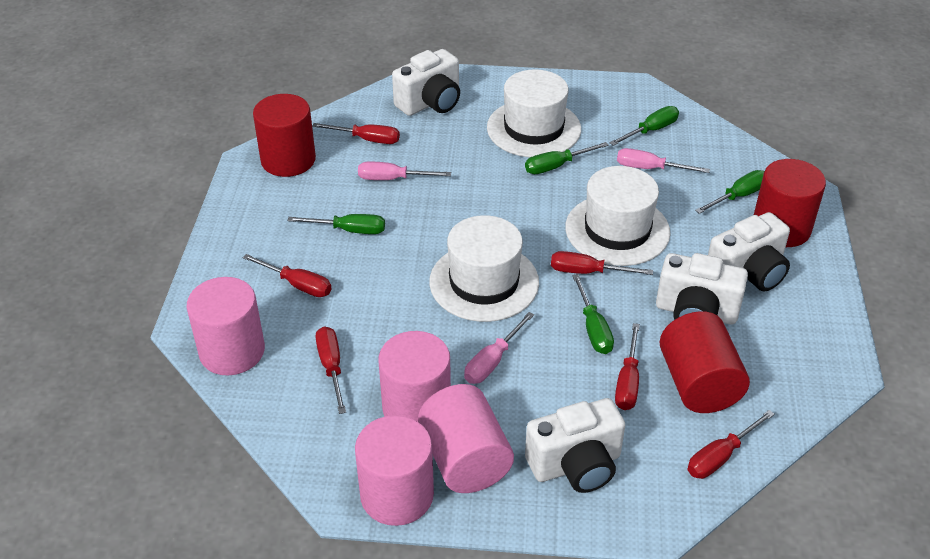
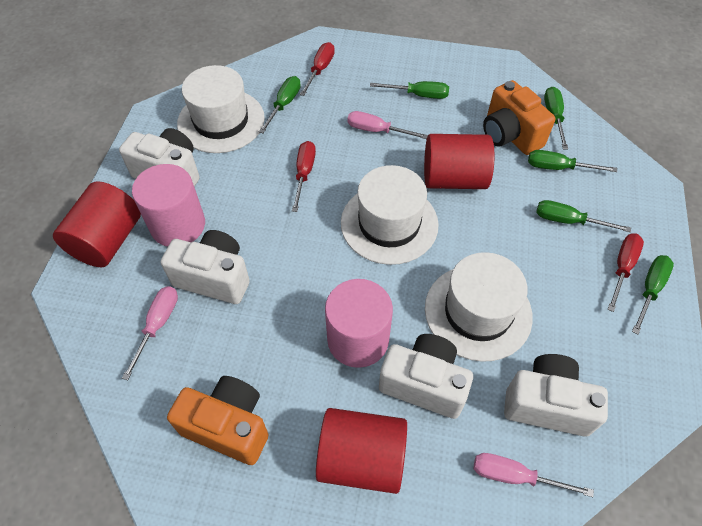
green screwdriver: [287,214,385,234] [525,142,609,174] [572,274,614,354] [610,106,679,146] [695,170,764,214] = 5 -> [259,76,301,133] [370,81,449,99] [528,150,617,172] [536,200,631,232] [544,87,568,150] [632,255,674,335] = 6
orange camera: none = 0 -> [167,376,269,465] [483,80,555,155] = 2
pink cylinder: [187,277,265,375] [355,415,434,526] [379,331,451,422] [418,384,514,493] = 4 -> [132,164,205,247] [325,279,393,368] = 2
red screwdriver: [242,254,332,297] [312,123,400,144] [315,326,346,414] [551,251,653,275] [615,323,640,410] [688,410,775,479] = 6 -> [292,141,316,212] [300,42,335,96] [607,233,644,312] = 3

